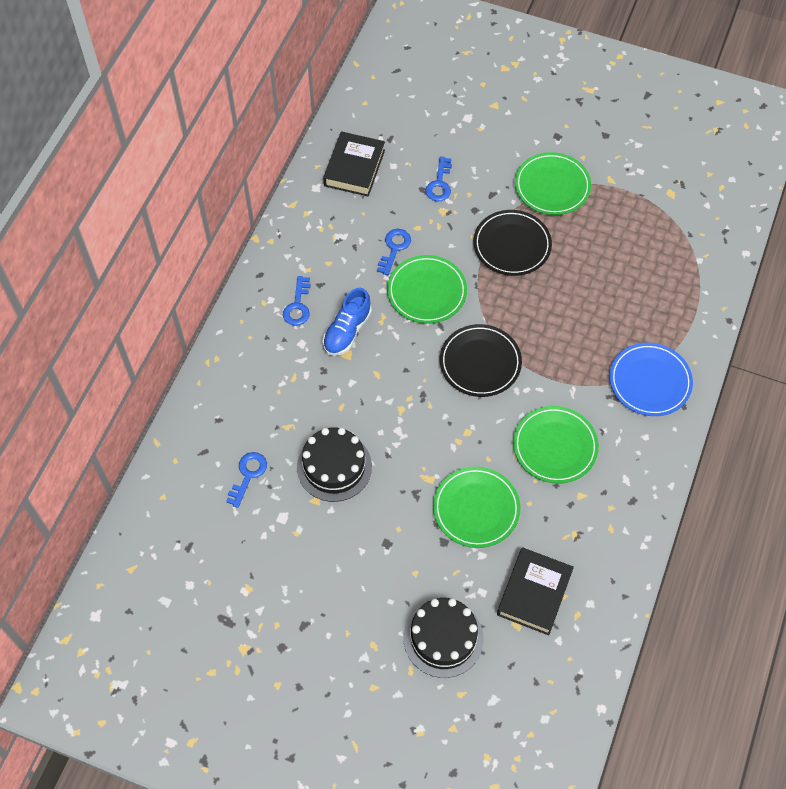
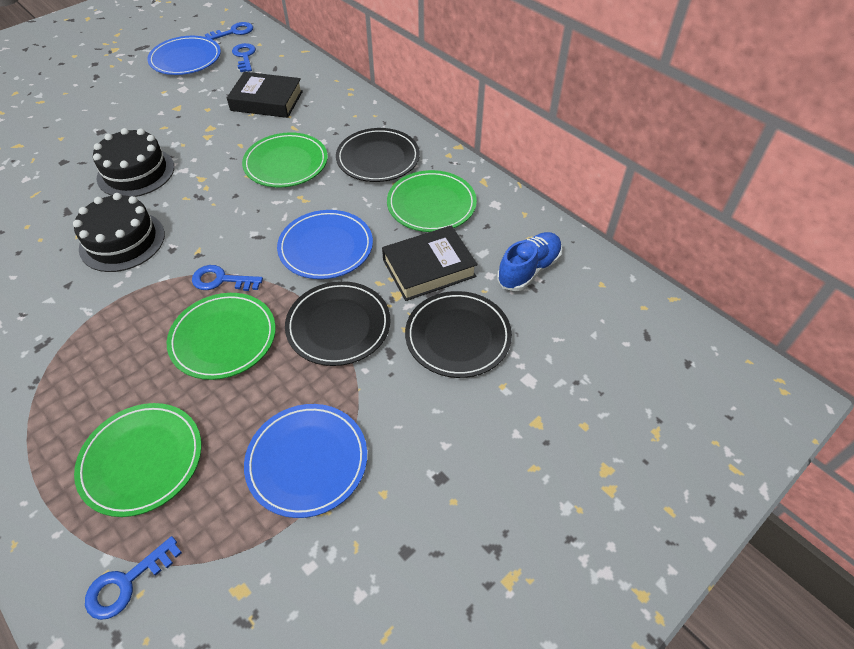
black plate: [440,324,522,397] [473,210,552,276] = 2 -> [285,281,391,366] [336,128,420,182] [405,291,512,378] = 3
blue plate: [609,343,693,416] = 1 -> [147,36,221,75] [244,404,367,518] [277,210,373,279] = 3

